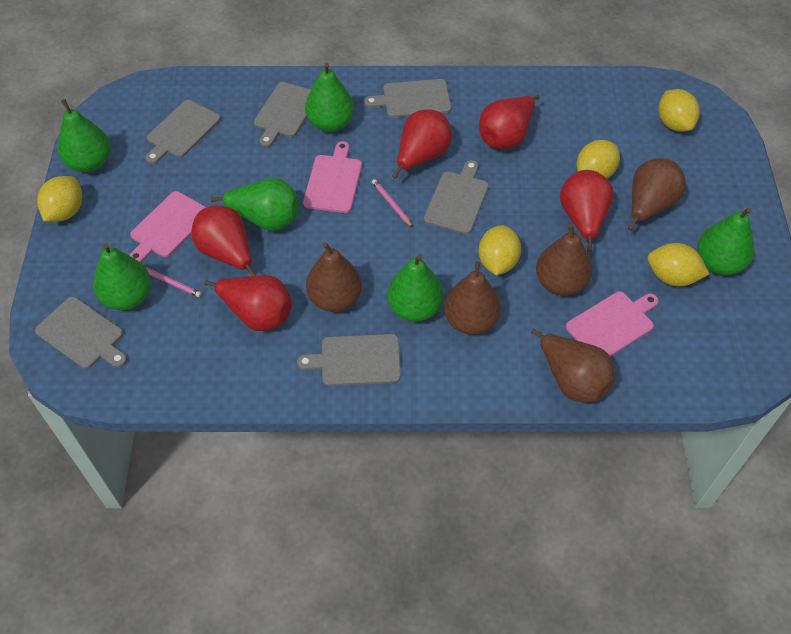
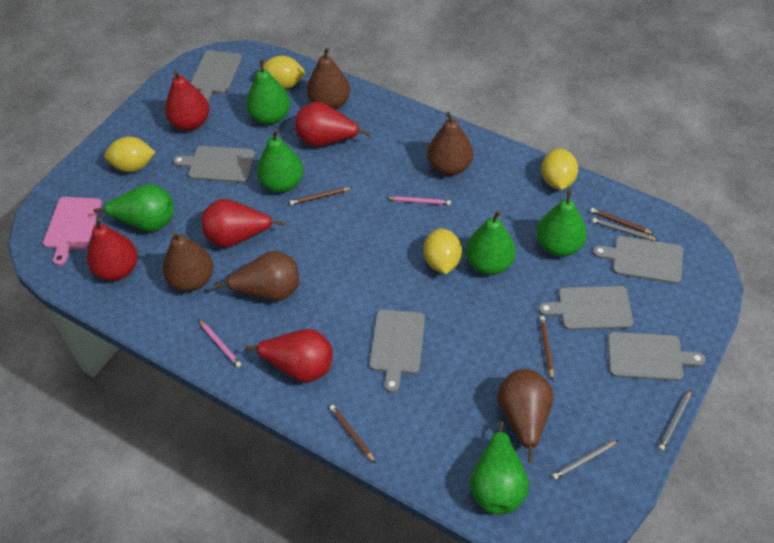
brown pencil: none = 0 -> [290,187,353,205] [330,405,376,463] [540,316,554,380] [590,208,654,234] = 4
grey pencil: none = 0 -> [552,440,618,479] [592,218,659,241] [659,390,691,451] = 3
pink cutting board: [129,191,206,263] [303,141,362,213] [566,291,659,357] = 3 -> [43,197,102,266] = 1
yellow lemon: [37,176,82,222] [478,225,521,276] [576,140,620,179] [648,243,709,286] [659,89,700,132] = 5 -> [104,137,155,172] [260,56,305,89] [423,228,462,274] [541,148,578,190] = 4

